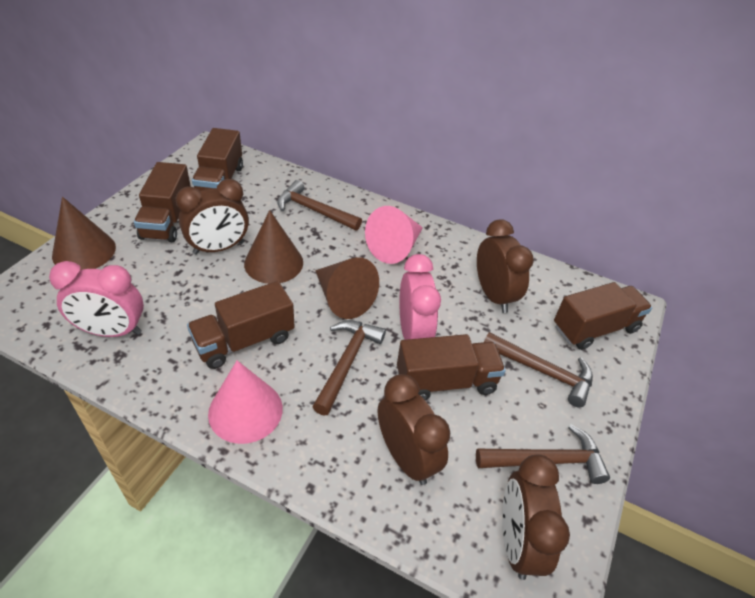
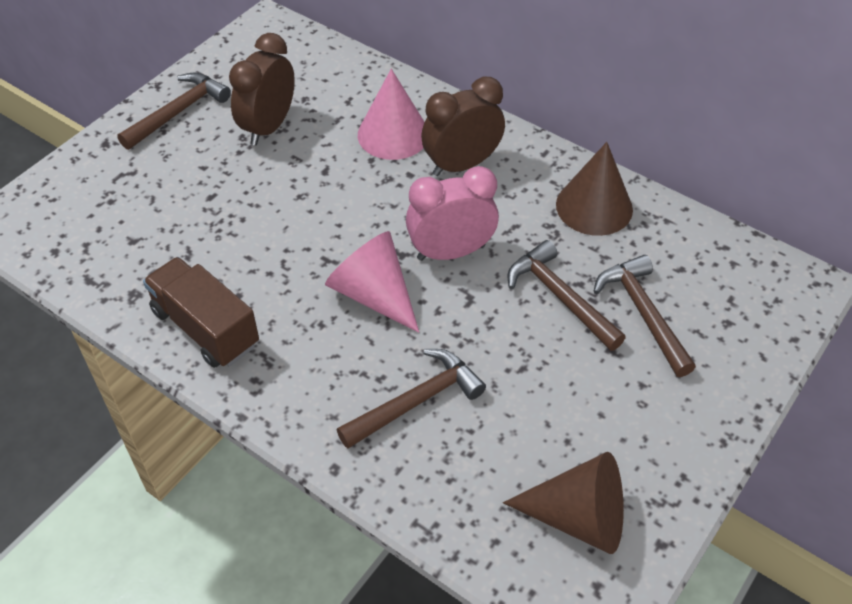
brown clock: [176,179,249,254] [378,374,450,485] [477,219,534,313] [502,454,570,580] = 4 -> [229,33,295,146] [421,77,505,176] = 2
brown cone: [52,197,116,270] [244,210,303,284] [315,257,379,319] = 3 -> [503,452,624,554] [556,142,633,236] = 2
brown truck: [134,162,191,242] [187,281,295,369] [192,128,243,191] [397,334,506,400] [554,282,652,350] = 5 -> [143,257,259,368] = 1
pink clock: [49,261,144,337] [399,254,441,340] = 2 -> [406,166,499,261] = 1

